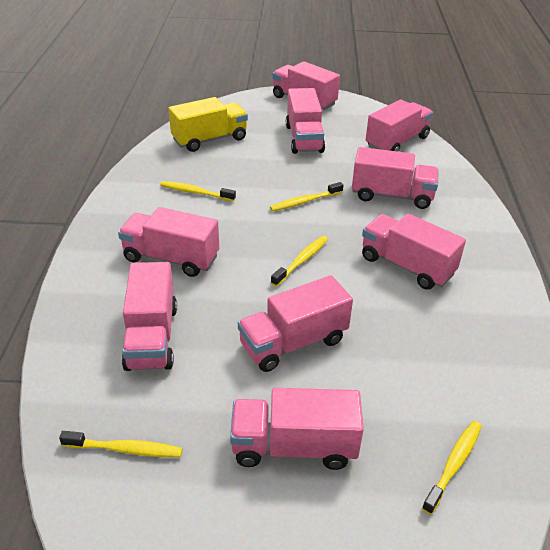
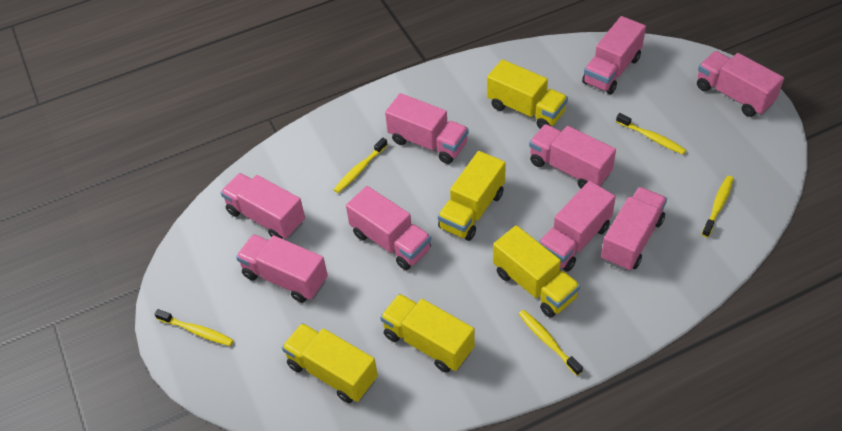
yellow truck: [168,97,248,152] = 1 -> [282,323,378,403] [380,294,475,373] [438,151,506,241] [487,59,568,129] [493,225,580,318] = 5

